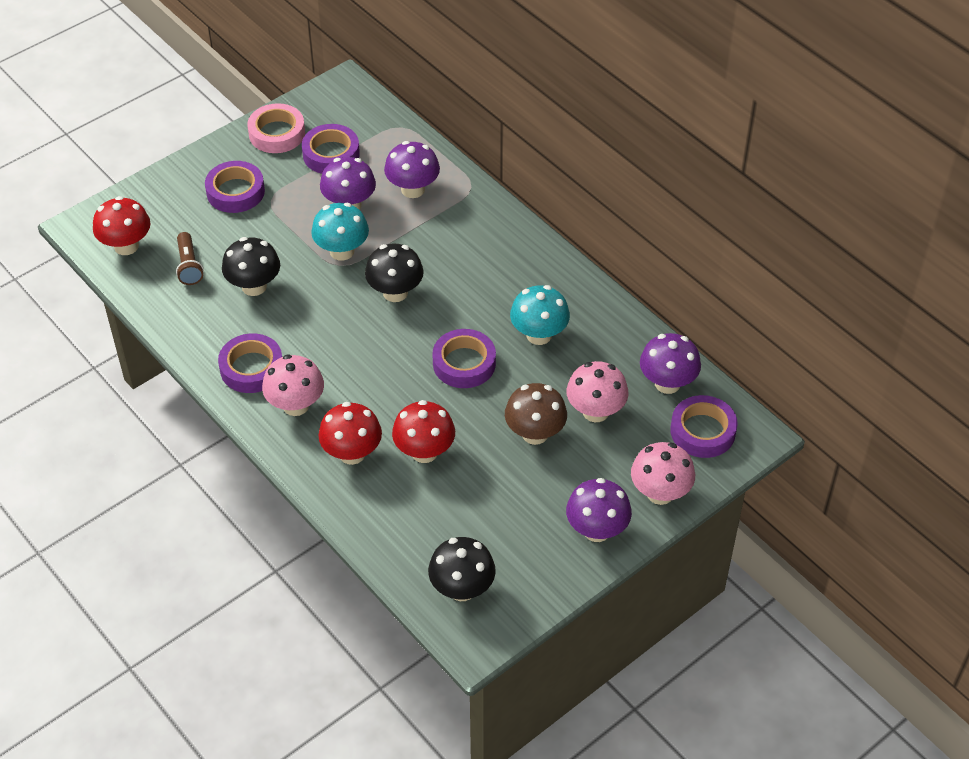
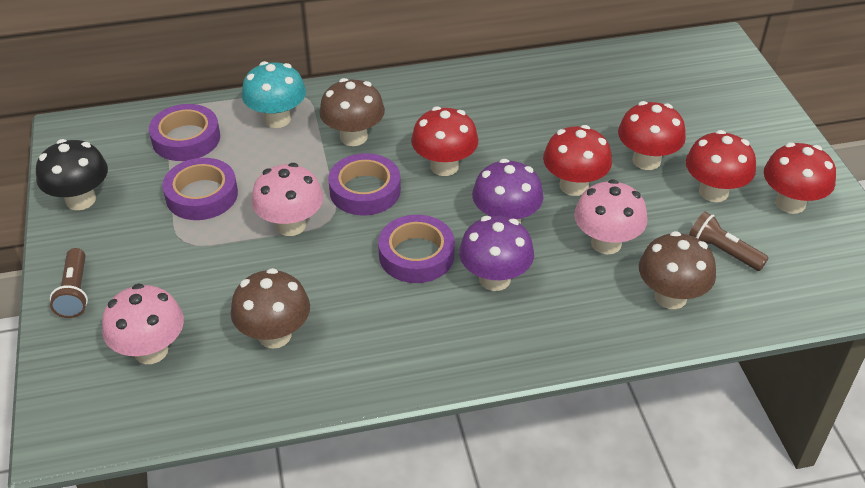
black mushroom: [222,237,280,296] [365,244,424,302] [428,537,496,601] = 3 -> [36,139,108,210] = 1
brown flashlight: [176,232,204,285] = 1 -> [50,248,88,318] [689,212,769,271] = 2
brown mushroom: [505,383,567,445] = 1 -> [231,268,310,349] [319,78,385,146] [639,231,716,309] = 3
pink tape: [247,103,305,153] = 1 -> none = 0
purple mushroom: [320,157,376,210] [384,141,440,198] [566,478,632,542] [640,333,701,394] = 4 -> [459,216,534,291] [472,159,543,224] = 2
purple tape: [205,161,265,213] [218,333,282,393] [302,124,360,174] [432,329,496,388] [670,395,738,458] = 5 -> [149,104,220,161] [162,158,238,220] [328,153,401,216] [378,215,455,283] = 4
red mushroom: [93,196,150,255] [319,402,382,465] [392,400,455,463] = 3 -> [411,106,479,176] [543,125,612,196] [618,101,686,170] [686,130,756,202] [764,142,836,214] = 5
turquoise mushroom: [311,203,369,261] [510,285,570,345] = 2 -> [242,61,306,128] = 1

